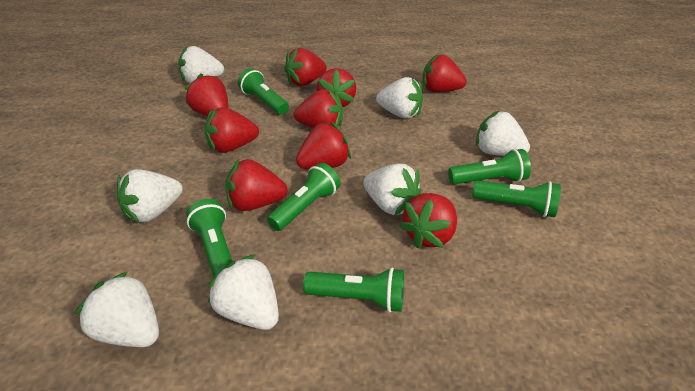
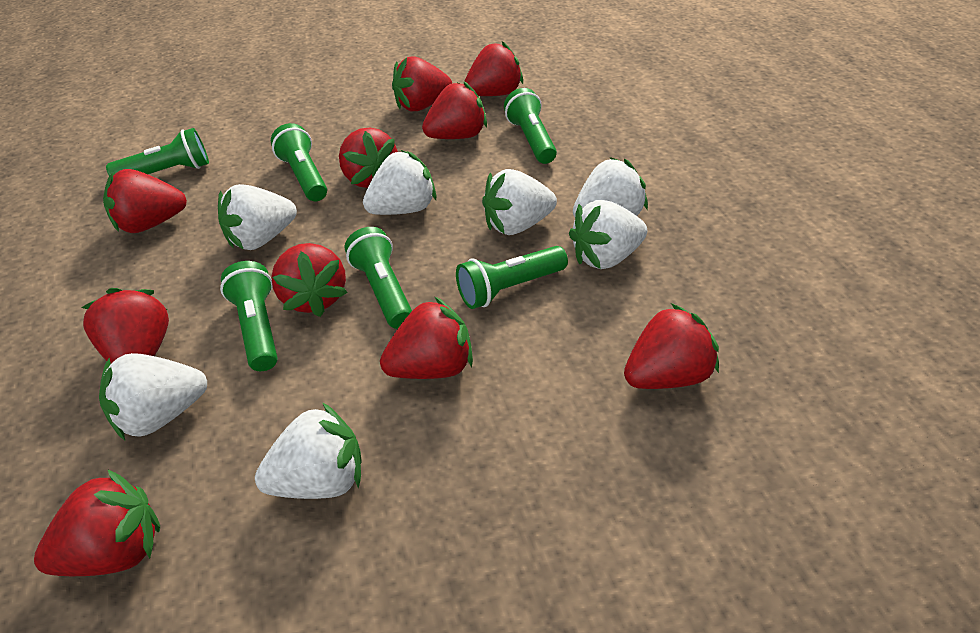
red strawberry: [184,73,228,116] [205,107,259,153] [225,159,288,211] [284,48,327,86] [294,89,343,128] [296,122,351,169] [317,68,356,107] [399,193,457,248] [422,54,467,92] = 9 -> [34,470,160,576] [81,288,169,363] [103,169,187,233] [271,243,348,317] [339,127,398,188] [380,296,473,379] [392,56,452,111] [422,82,487,139] [464,41,523,96] [624,303,719,389] = 10

